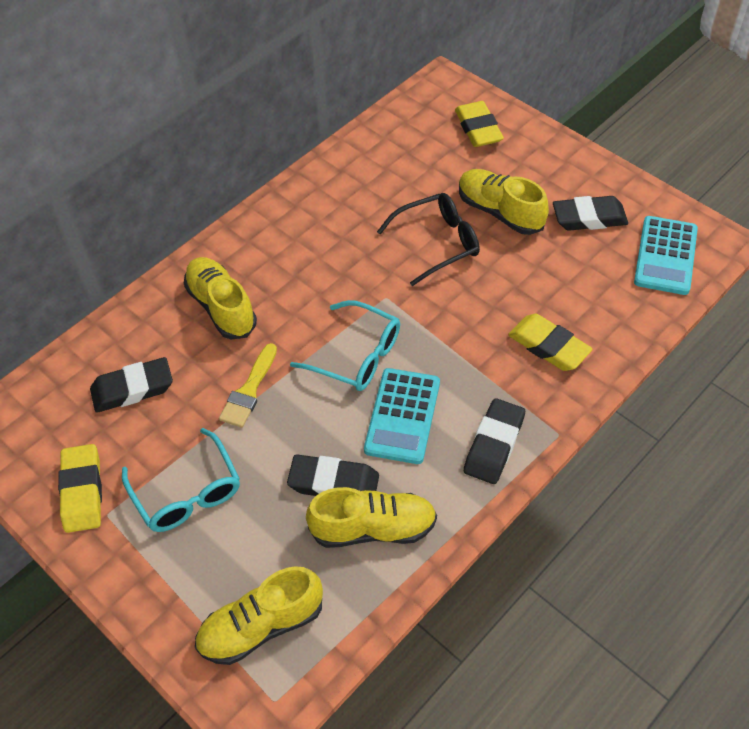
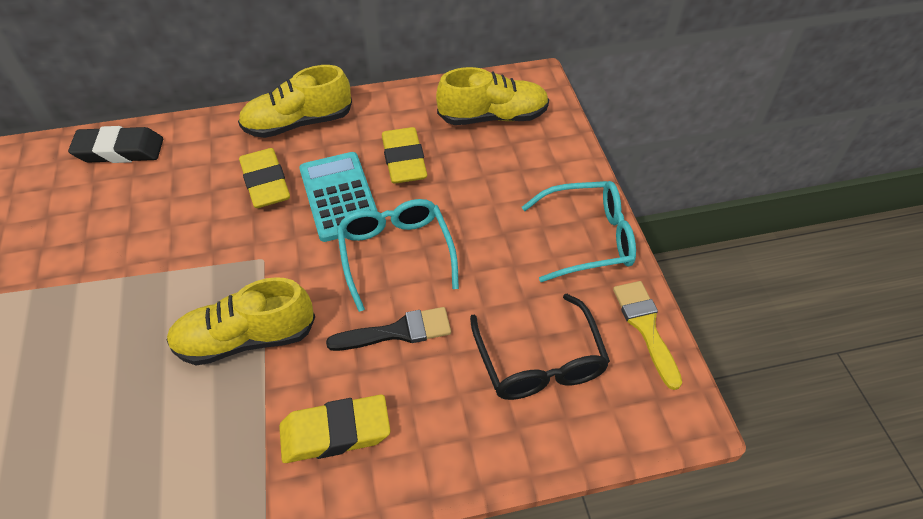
black brush: none = 0 -> [326,307,451,351] = 1
black eraser: [90,357,173,413] [287,454,379,496] [464,398,525,484] [553,196,628,231] = 4 -> [68,126,163,163] = 1
turquoise calculator: [364,368,440,464] [634,216,698,295] = 2 -> [299,152,378,242] = 1
yellow shoe: [184,257,257,339] [195,566,323,665] [306,487,437,548] [459,169,549,235] = 4 -> [167,277,315,365] [238,65,352,138] [436,67,549,125] = 3

